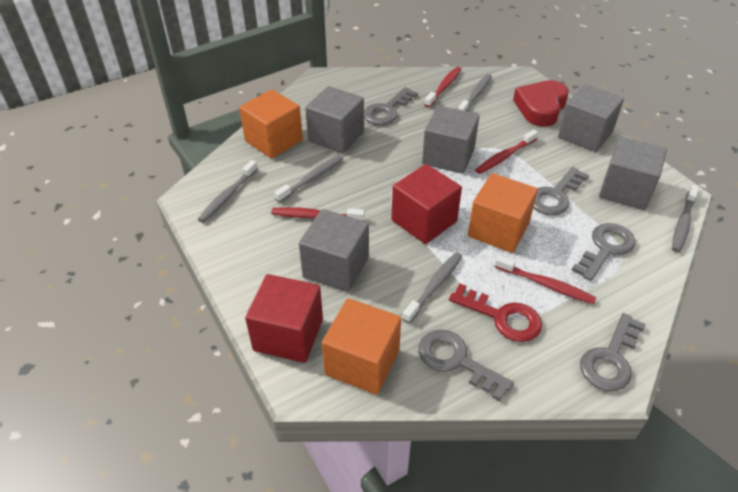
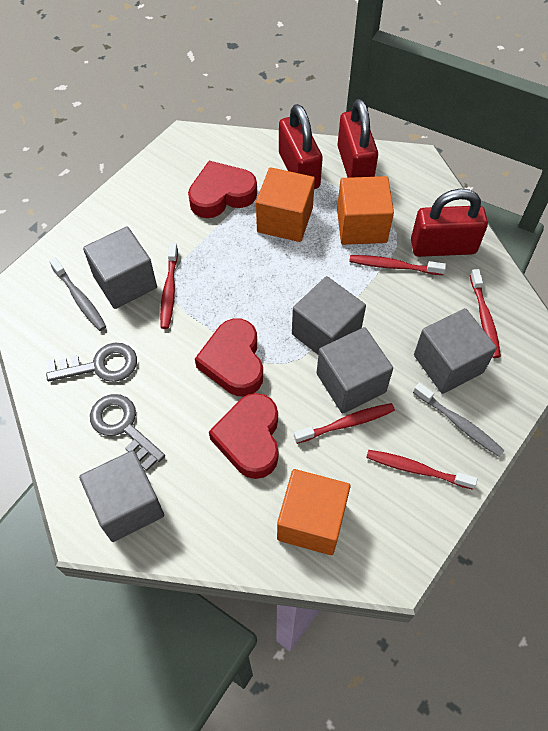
grey key: [364,87,418,125] [418,330,514,402] [533,167,589,215] [572,223,635,281] [580,313,646,391] = 5 -> [46,343,137,382] [90,394,165,471] = 2
grey toothbrush: [198,160,258,223] [274,155,343,203] [402,252,462,323] [458,74,492,111] [672,185,699,252] = 5 -> [49,258,106,331] [413,383,505,457] = 2
red cube: [245,274,323,363] [391,164,462,244] = 2 -> none = 0
red heart: [513,80,569,127] = 1 -> [188,161,257,218] [195,318,263,396] [209,393,278,479] = 3
red key: [449,284,542,342] = 1 -> none = 0
red padlock: none = 0 -> [279,104,323,189] [337,99,378,178] [411,189,488,257] = 3
red toothbrush: [271,207,365,221] [425,67,462,108] [475,129,538,174] [495,255,597,304] = 4 -> [160,243,178,329] [294,403,395,444] [349,255,446,275] [366,450,477,490] [470,269,501,358] = 5

